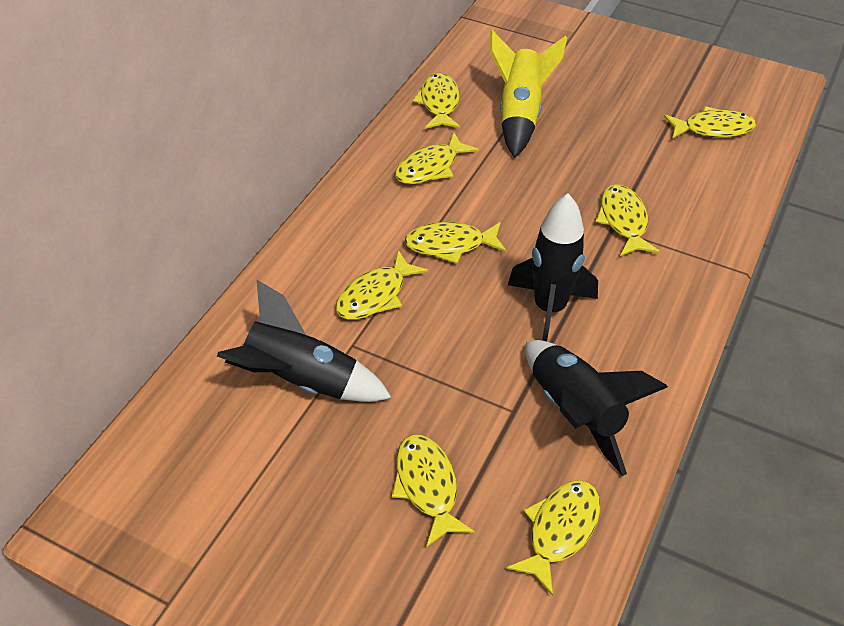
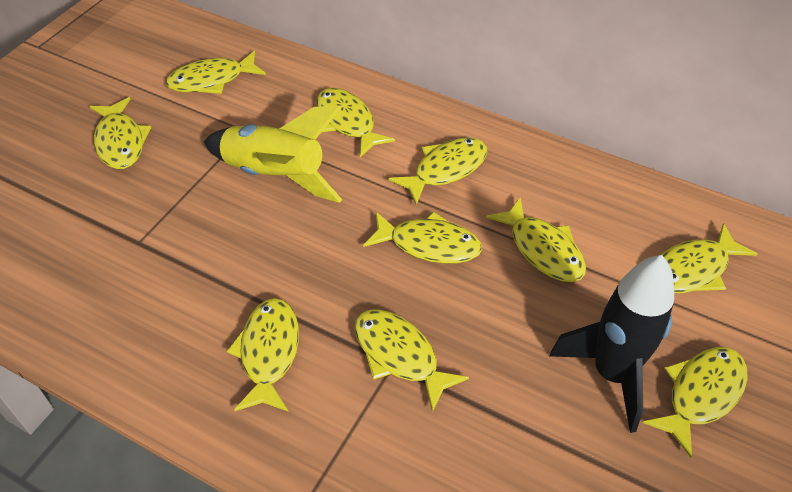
black rocket: [217,279,392,402] [508,193,598,341] [525,340,668,476] = 3 -> [550,255,674,433] = 1
yellow fish: [336,250,428,320] [392,435,475,547] [395,133,479,184] [405,222,506,264] [412,72,460,129] [506,480,601,596] [595,184,660,256] [664,106,756,139] = 8 -> [89,97,151,169] [166,51,266,94] [227,298,299,412] [317,88,395,158] [354,309,469,412] [363,212,482,264] [389,137,487,205] [486,197,586,282] [643,347,748,458] [660,223,758,293] = 10

